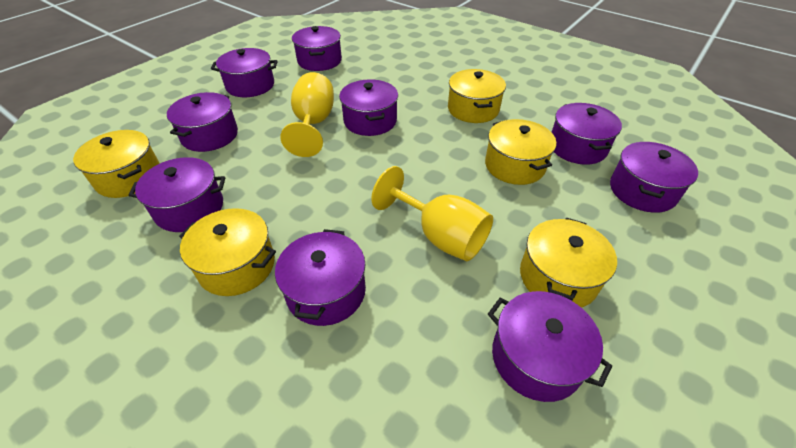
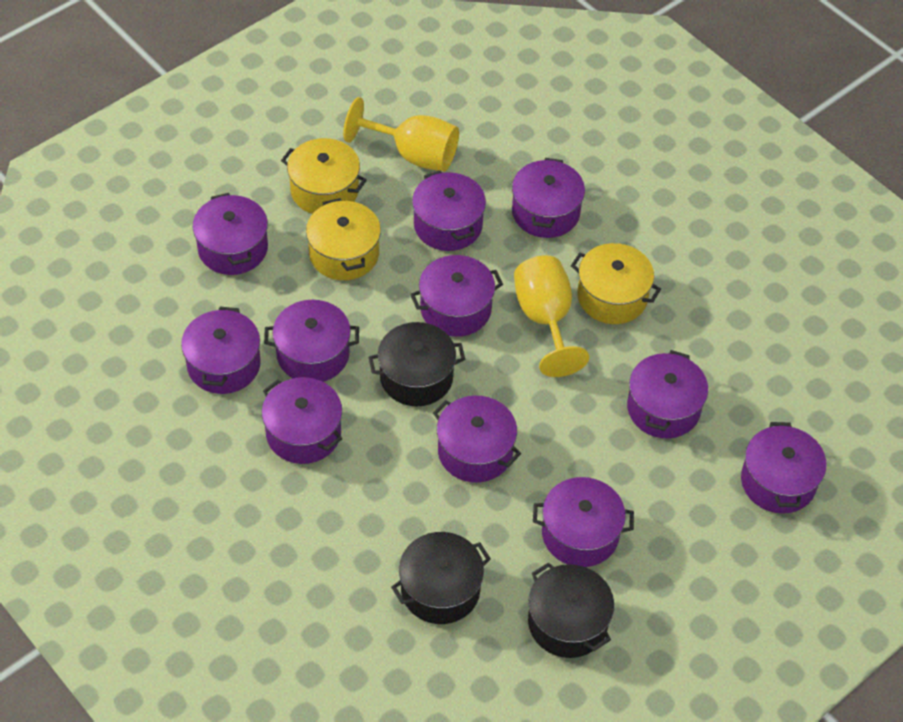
black pot: none = 0 -> [369,322,465,406] [391,532,491,624] [528,562,614,658] = 3
purple pot: [129,157,225,232] [167,92,238,152] [211,48,278,97] [275,229,366,326] [292,26,342,71] [339,79,398,136] [488,291,612,402] [552,103,622,165] [610,142,698,213] = 9 -> [181,306,261,394] [193,193,268,275] [262,377,342,464] [264,300,359,382] [410,255,503,337] [412,170,486,251] [433,396,521,483] [512,158,585,238] [533,477,634,567] [627,350,708,439] [741,422,826,514] = 11
yellow pot: [73,130,160,198] [179,208,276,296] [448,69,506,123] [485,119,556,185] [520,218,617,308] = 5 -> [281,138,367,214] [306,198,381,280] [571,243,661,324] = 3

